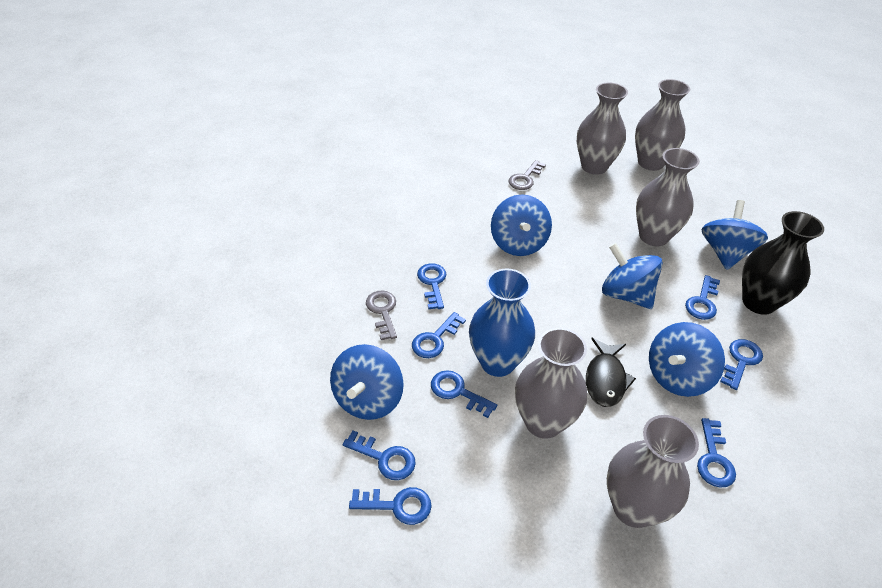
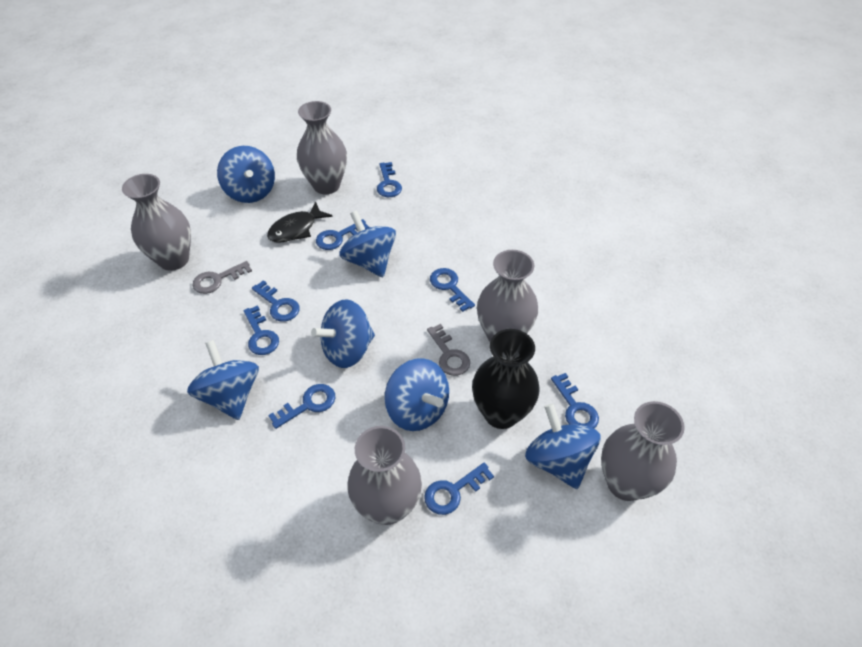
blue spinning top: [330,344,404,420] [491,194,552,256] [602,243,663,309] [649,322,725,397] [701,200,768,270] = 5 -> [187,340,259,420] [217,146,275,203] [311,299,375,368] [339,210,396,277] [384,358,449,431] [525,404,601,489] = 6
blue vase: [469,268,535,377] = 1 -> none = 0

